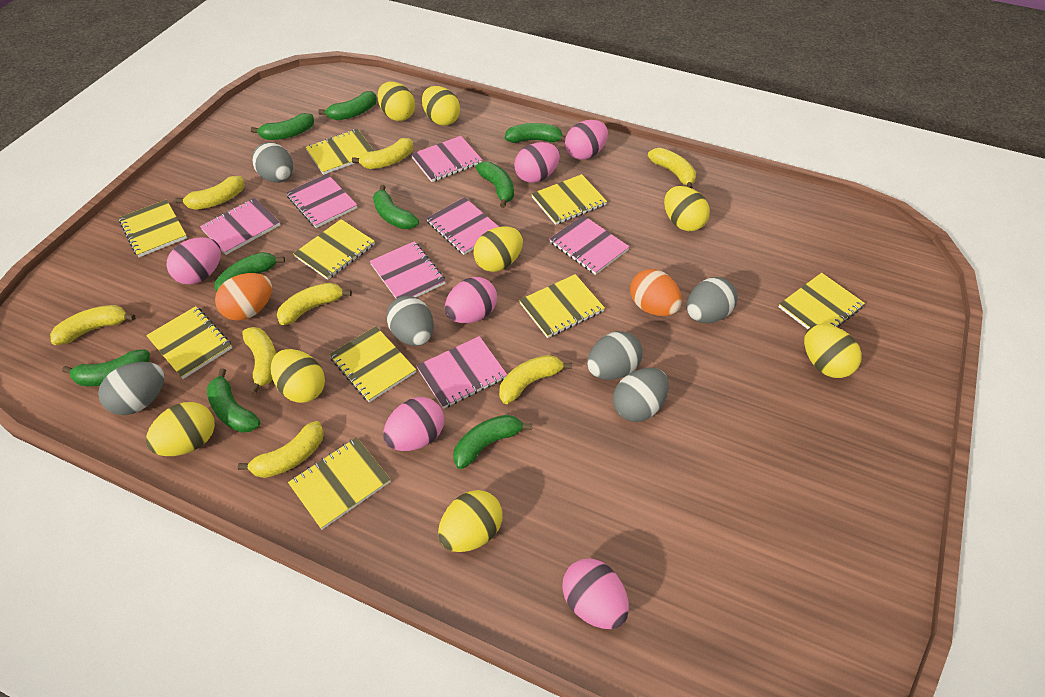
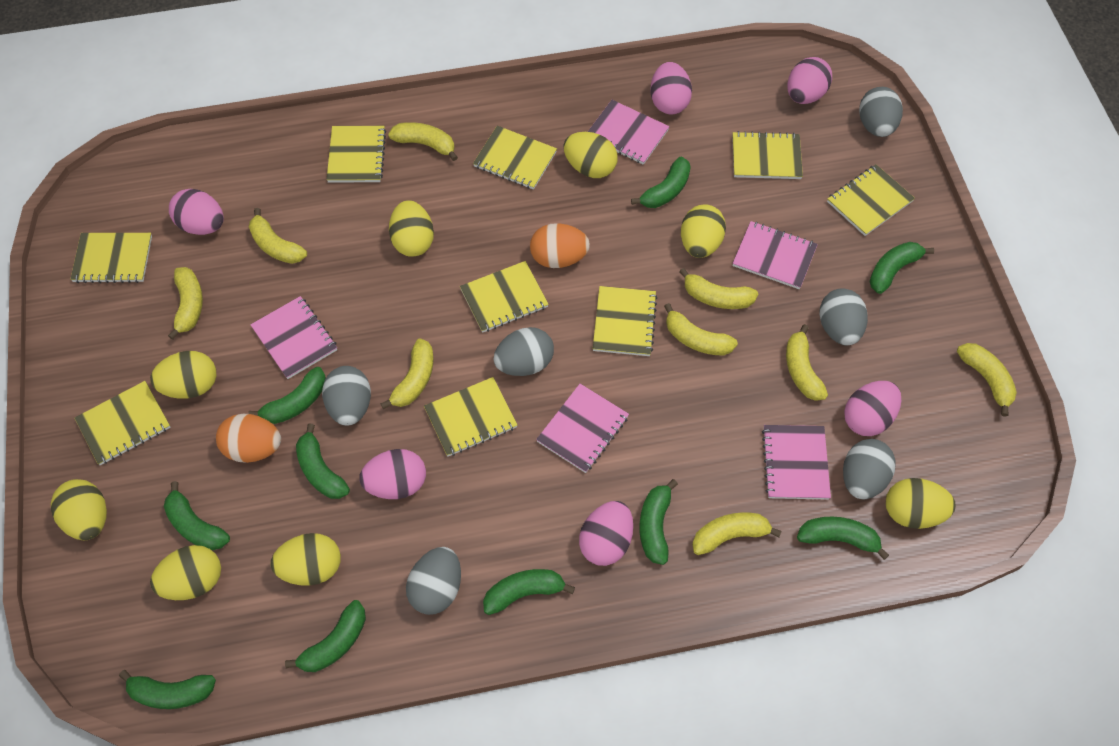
green banana: [62,350,150,386] [207,368,260,433] [214,252,285,292] [251,113,314,140] [318,91,377,120] [373,185,419,229] [453,415,532,469] [476,161,514,208] [505,123,566,143] = 9 -> [119,670,216,709] [164,481,230,550] [248,367,326,424] [285,600,366,672] [296,424,350,499] [483,569,575,615] [631,156,691,208] [639,479,678,565] [797,517,889,560] [869,242,934,294] = 10
pink notebook: [200,198,280,255] [286,174,357,228] [370,241,446,299] [411,136,482,182] [416,336,507,409] [426,197,499,255] [549,215,630,275] = 7 -> [250,296,337,379] [536,384,629,473] [588,100,670,165] [732,221,818,289] [762,425,831,500] = 5
yellow banana: [50,305,135,345] [175,176,245,210] [238,421,324,478] [242,327,277,394] [277,283,352,325] [352,138,414,169] [499,355,572,404] [648,148,696,189] = 8 -> [168,267,203,340] [249,208,307,264] [380,339,434,409] [388,122,458,161] [664,303,738,356] [679,268,758,309] [692,512,782,555] [786,324,828,401] [957,343,1017,417] = 9

